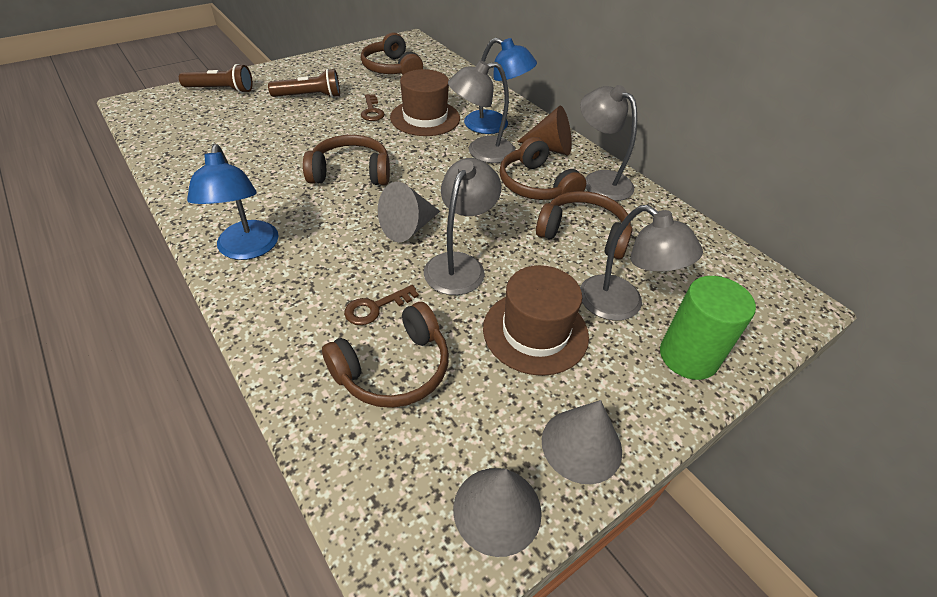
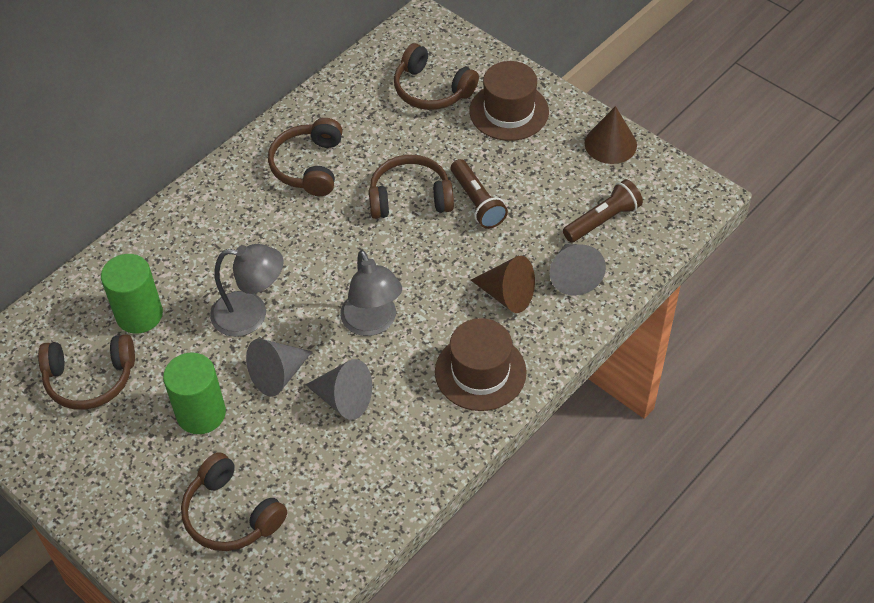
blue lamp: [187,144,279,260] [464,38,537,134] = 2 -> none = 0
brown cone: [517,106,572,155] = 1 -> [471,255,535,313] [585,106,637,164] = 2
brown key: [344,285,419,325] [361,94,385,121] = 2 -> none = 0
green cylinder: [660,276,756,380] = 1 -> [101,254,163,334] [163,352,226,434] = 2
grey lamp: [424,158,501,295] [448,60,515,163] [580,85,637,201] [580,205,703,321] = 4 -> [210,244,283,337] [340,250,402,336] = 2

